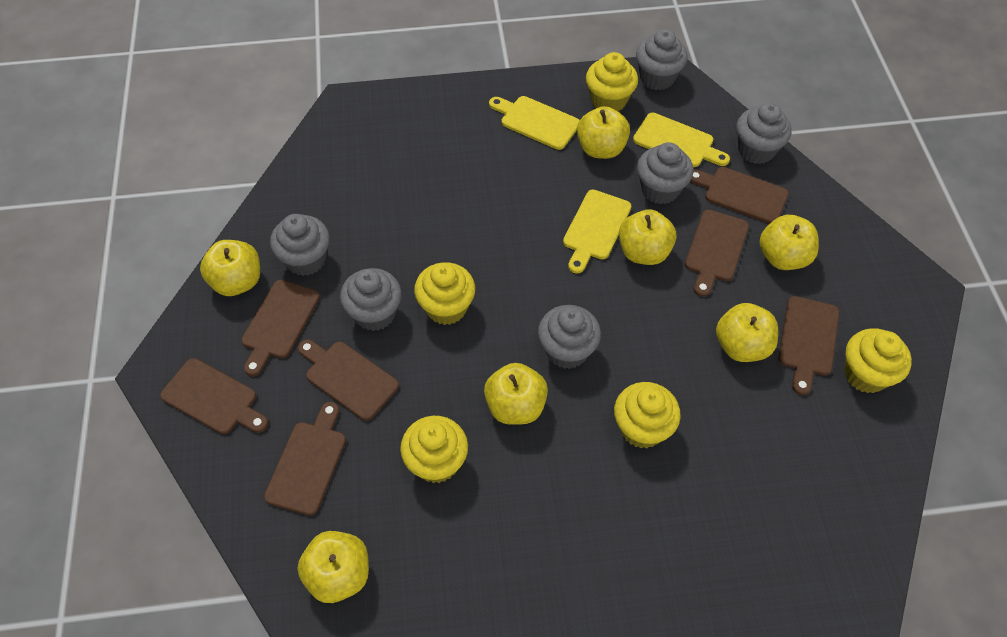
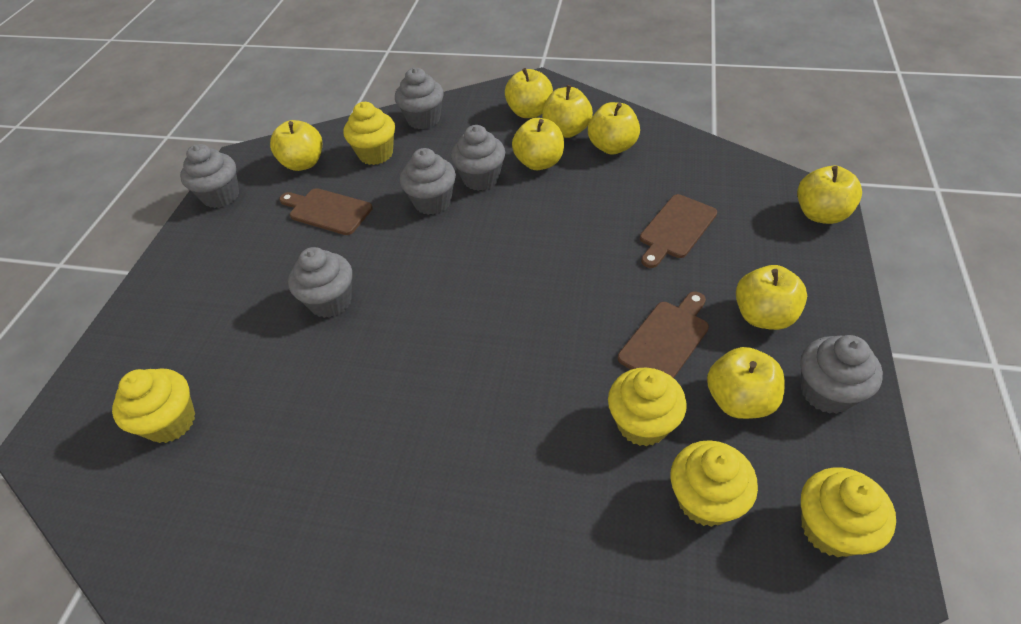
brown cutting board: [160,358,268,434] [241,280,320,376] [264,402,346,516] [298,339,399,421] [685,210,749,297] [690,167,789,224] [778,296,839,395] = 7 -> [279,188,373,235] [618,292,709,378] [640,194,717,268] = 3
yellow apple: [200,240,260,296] [297,531,369,603] [484,363,548,425] [577,106,630,159] [619,210,676,265] [716,303,778,362] [759,215,819,270] = 7 -> [270,120,322,171] [505,68,553,118] [512,118,564,170] [542,85,593,138] [588,102,640,155] [707,347,785,419] [736,265,807,330] [797,166,862,224] = 8
yellow cutting board: [489,96,580,150] [563,190,631,274] [633,113,730,167] = 3 -> none = 0

